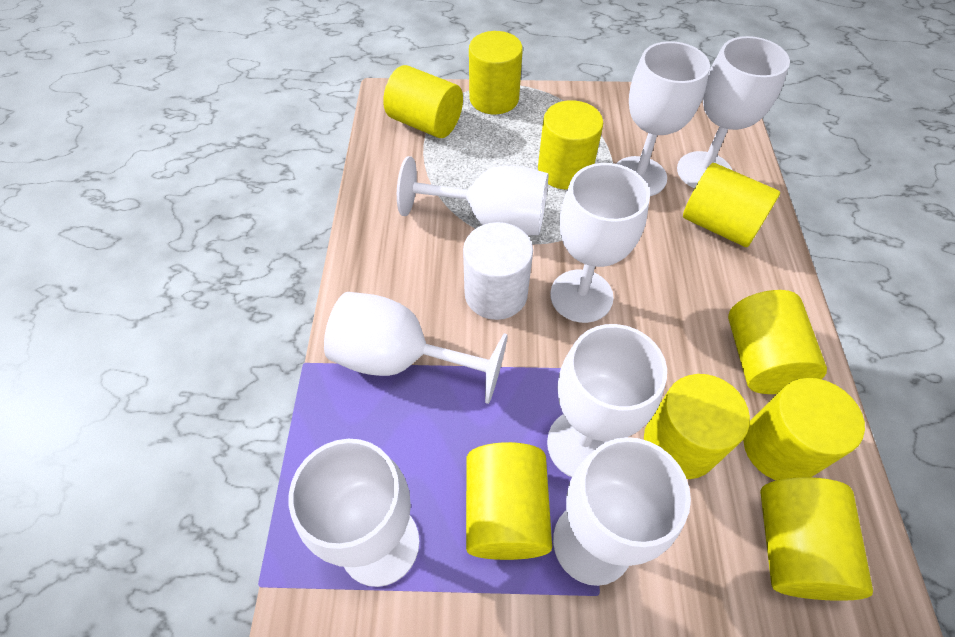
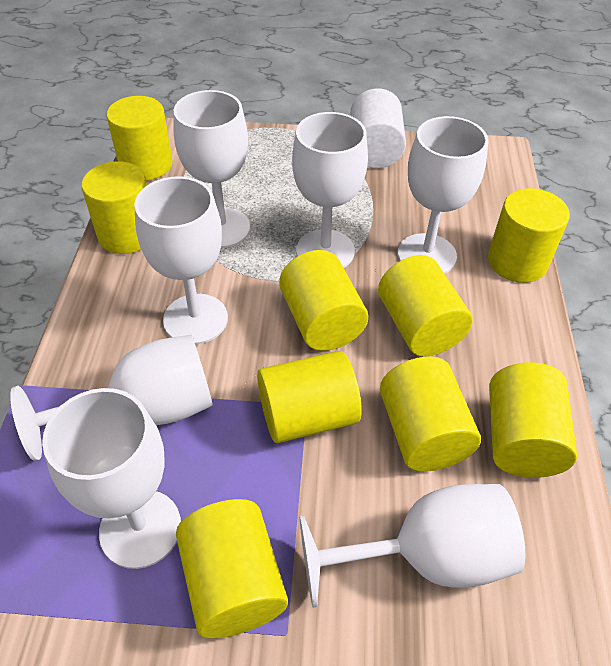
white goblet: [288,439,419,587] [324,292,508,404] [397,156,548,235] [547,324,667,477] [550,163,650,323] [553,437,691,586] [616,41,710,196] [677,36,790,188] = 8 -> [10,335,213,461] [42,388,181,569] [134,176,228,345] [173,90,250,248] [292,112,368,268] [299,484,526,608] [398,116,488,274] = 7

